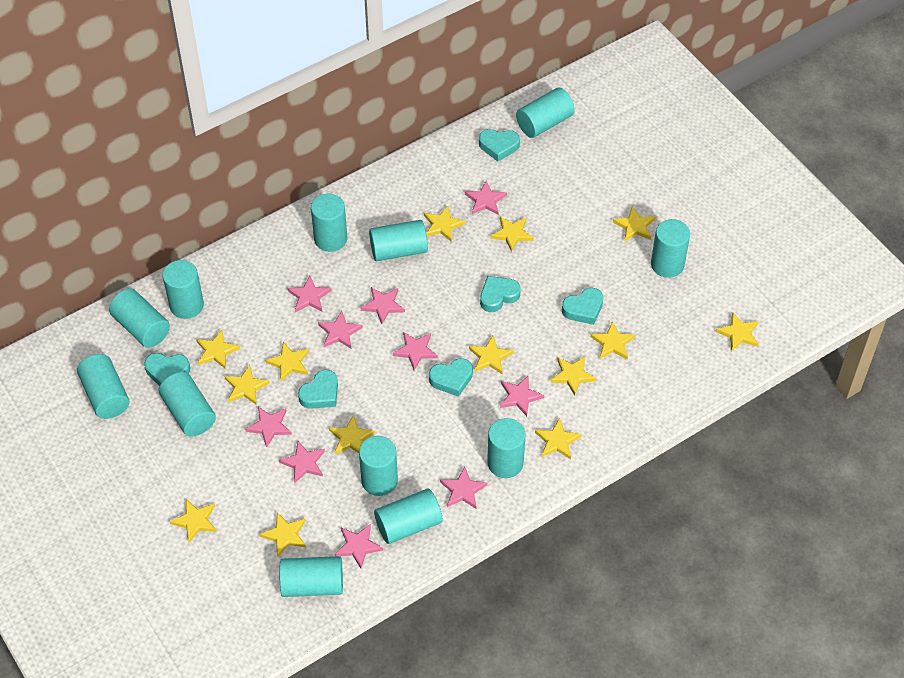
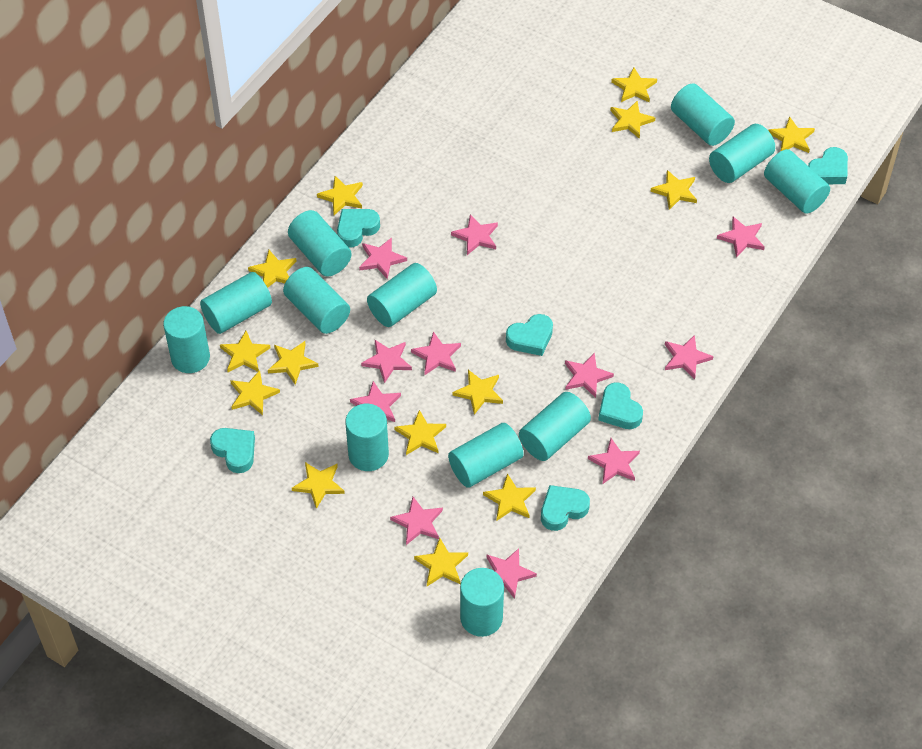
pink star: [245,407,292,448] [279,441,325,484] [287,276,332,312] [318,311,363,348] [335,524,383,568] [361,287,405,324] [393,332,438,370] [440,467,487,509] [465,181,507,215] [500,376,544,416] = 10 -> [350,381,401,422] [359,237,407,279] [361,340,412,383] [390,497,443,545] [411,331,461,375] [451,214,498,255] [486,549,537,599] [565,353,614,398] [588,438,640,484] [665,335,714,379] [717,217,765,257] = 11

